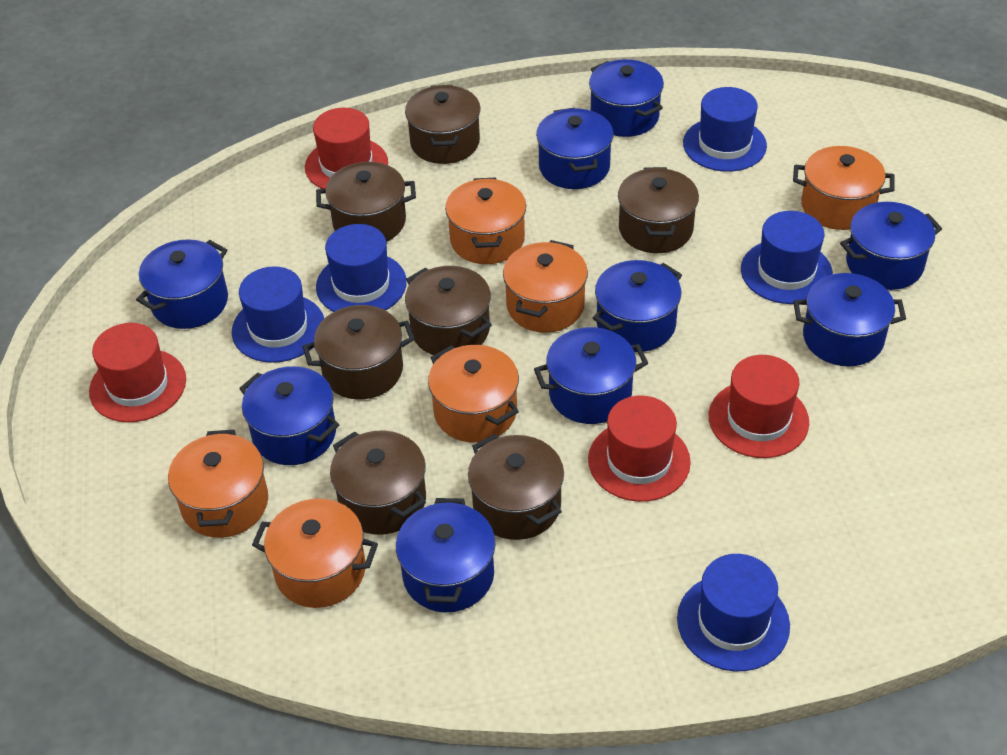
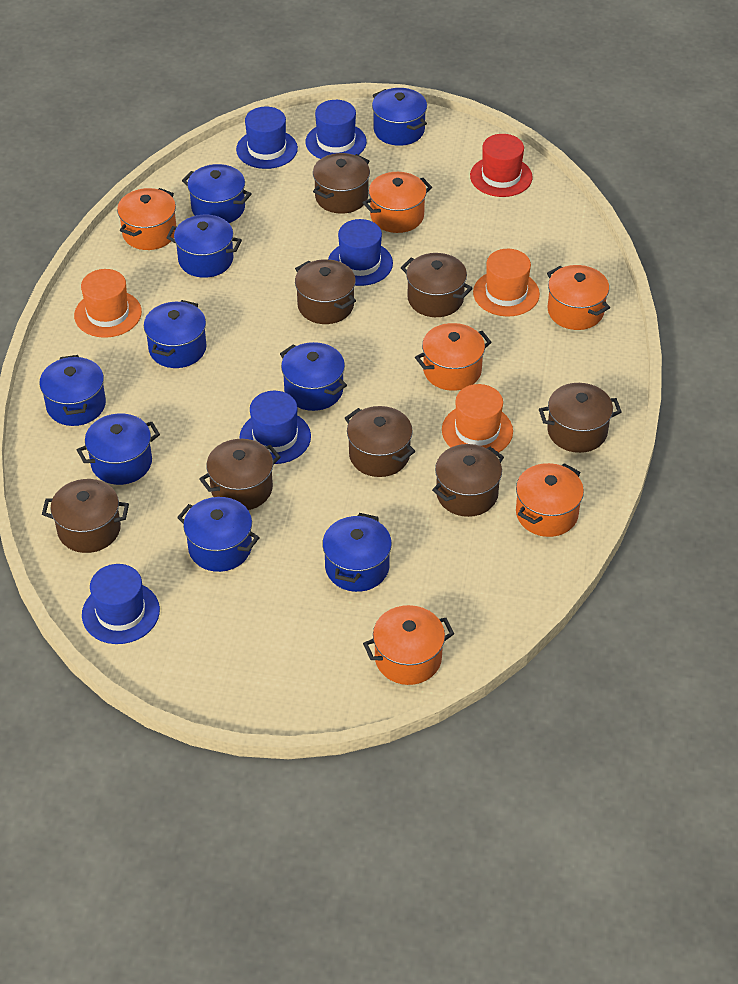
brown pot: [302,305,415,400] [316,162,416,242] [330,431,426,535] [405,85,480,164] [405,266,492,355] [468,434,564,540] [618,167,699,253] = 7 -> [42,479,129,553] [199,439,281,510] [295,259,356,324] [313,153,370,214] [345,406,415,477] [401,253,473,317] [432,444,504,517] [539,383,622,453] = 8
orange hat: none = 0 -> [74,269,142,338] [442,384,513,452] [473,249,540,316] = 3
red hat: [89,323,186,422] [305,108,388,189] [588,395,691,502] [709,355,809,458] = 4 -> [470,134,533,197] = 1

